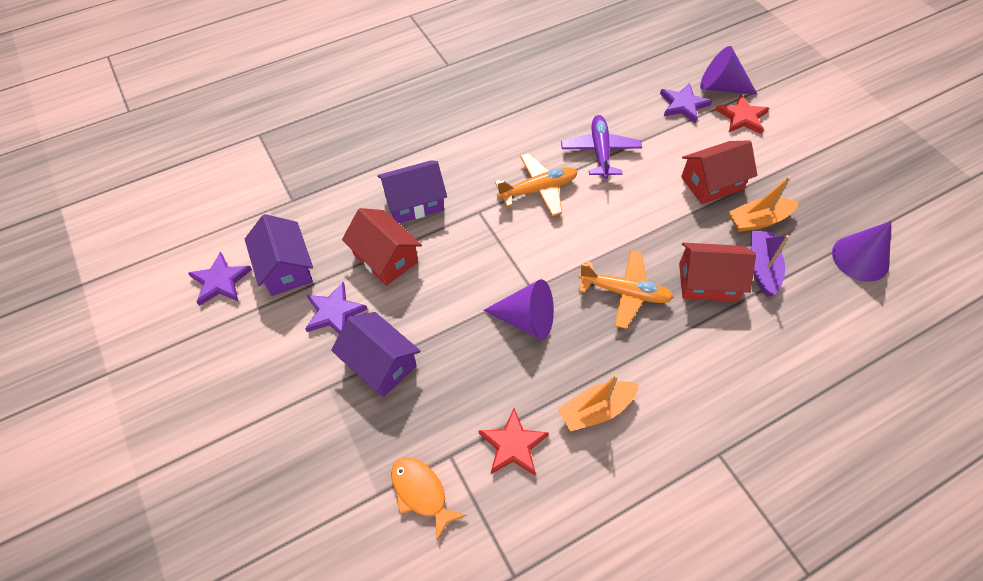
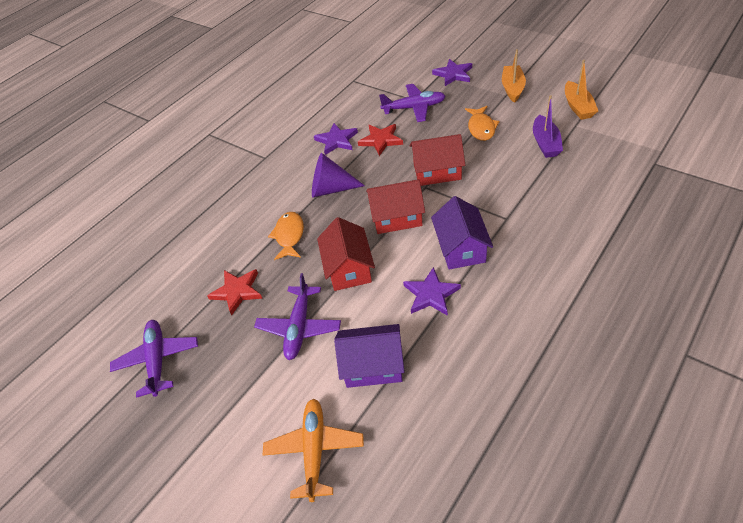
orange fish: [391,457,467,541] = 1 -> [268,212,304,260] [465,106,500,141] = 2
orange plane: [495,153,577,216] [578,250,674,329] = 2 -> [263,399,364,502] = 1
purple cone: [483,279,554,340] [700,46,758,95] [832,221,891,282] = 3 -> [312,153,365,198] = 1
purple house: [245,214,313,296] [331,312,421,397] [377,160,447,223] = 3 -> [334,324,405,388] [431,196,493,270] = 2
purple plane: [561,115,642,179] = 1 -> [110,320,198,397] [254,273,341,360] [379,84,445,122] = 3

